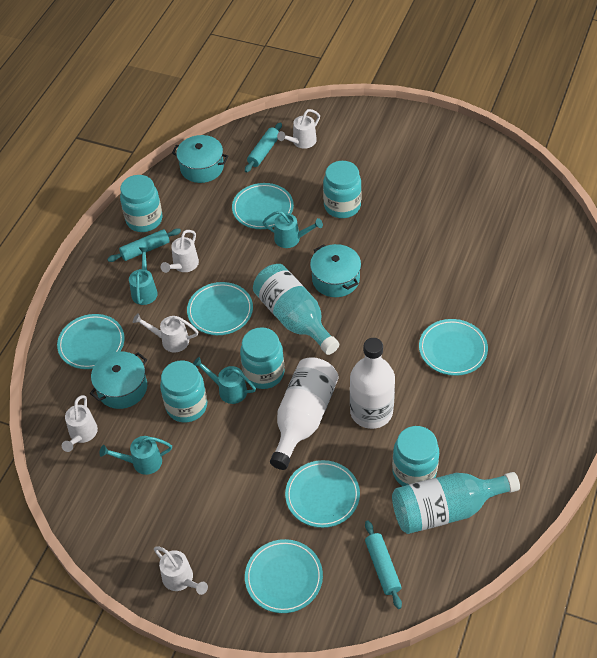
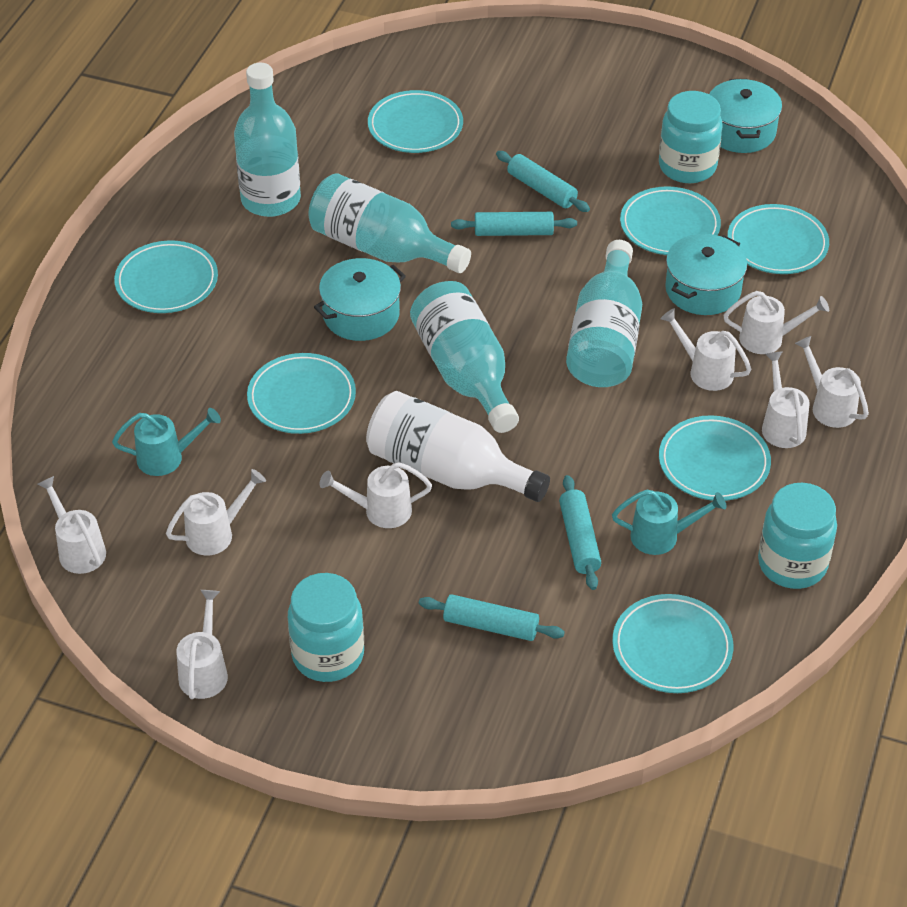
turquoise bottle: [253,264,339,355] [392,472,520,534] = 2 -> [234,63,301,217] [308,173,471,273] [410,281,519,433] [566,240,642,387] = 4
turquoise jar: [120,175,162,232] [160,360,207,422] [240,327,285,389] [323,161,362,218] [392,426,439,486] = 5 -> [288,573,364,682] [659,91,723,183] [758,483,837,589] = 3
turquoise plate: [57,314,125,369] [187,282,253,335] [232,183,294,229] [245,539,323,613] [285,460,360,528] [419,319,488,376] = 6 -> [114,240,218,313] [247,353,356,434] [368,90,463,153] [612,594,734,693] [620,186,721,255] [659,415,771,501] [728,204,829,274] = 7
turquoise rolling pin: [107,228,181,262] [245,122,282,173] [365,520,402,609] = 3 -> [419,594,565,641] [451,212,577,236] [496,151,590,212] [559,475,601,590] = 4
turquoise watering can: [99,436,172,475] [129,247,158,305] [193,357,256,404] [262,211,323,248] = 4 -> [112,408,221,476] [612,490,727,555] = 2
white bottle: [270,357,339,470] [350,338,395,429] = 2 -> [366,391,550,502] = 1
white watering can: [62,395,98,452] [133,313,198,352] [154,546,208,595] [161,230,199,273] [277,109,320,149] = 5 -> [38,476,106,574] [166,469,266,556] [176,590,228,699] [320,462,432,528] [661,308,751,391] [723,291,829,354] [762,351,810,448] [795,336,869,428] = 8

